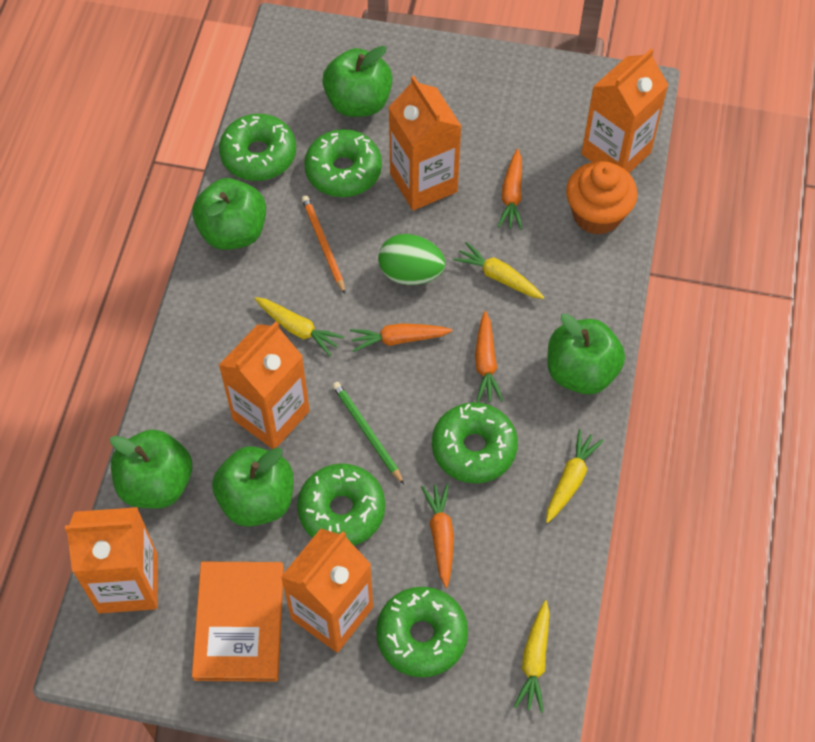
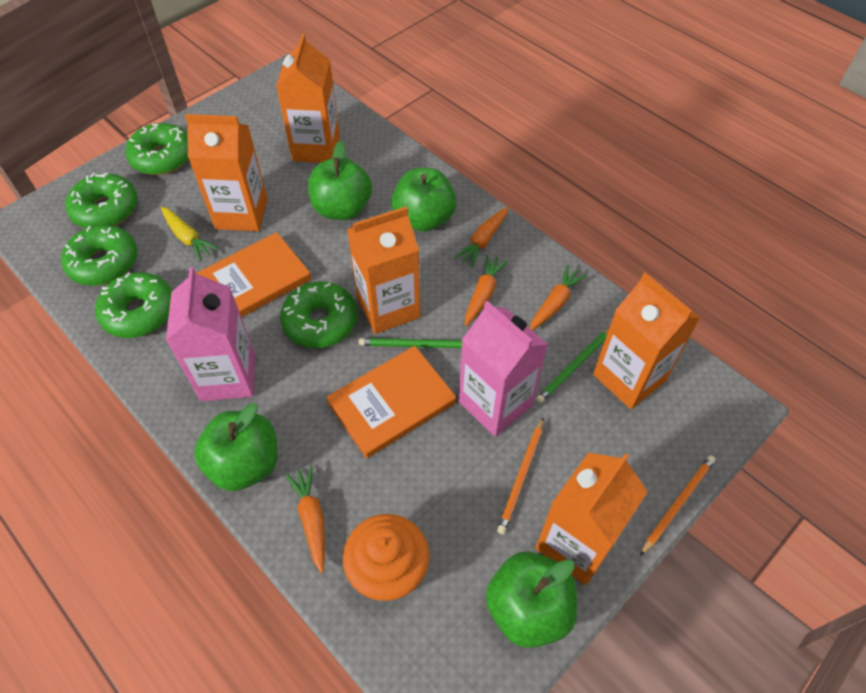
green apple: [110,429,192,509] [192,178,266,250] [212,446,294,527] [322,46,393,117] [547,313,625,395] = 5 -> [194,403,278,491] [308,141,372,220] [391,168,457,232] [486,552,577,648] = 4
green egg: [378,234,446,285] = 1 -> none = 0
green pencil: [332,382,404,484] = 1 -> [359,338,462,348] [536,329,609,403] = 2
orange book: [192,562,284,682] = 1 -> [196,232,311,317] [326,346,456,458] = 2
orange pencil: [302,196,345,294] = 1 -> [497,418,544,534] [640,455,715,556] = 2
pink carton: none = 0 -> [166,267,255,401] [459,301,548,437] = 2
yellow carrot: [254,297,344,356] [453,242,544,299] [514,600,550,713] [546,429,604,523] = 4 -> [161,207,219,261] = 1

